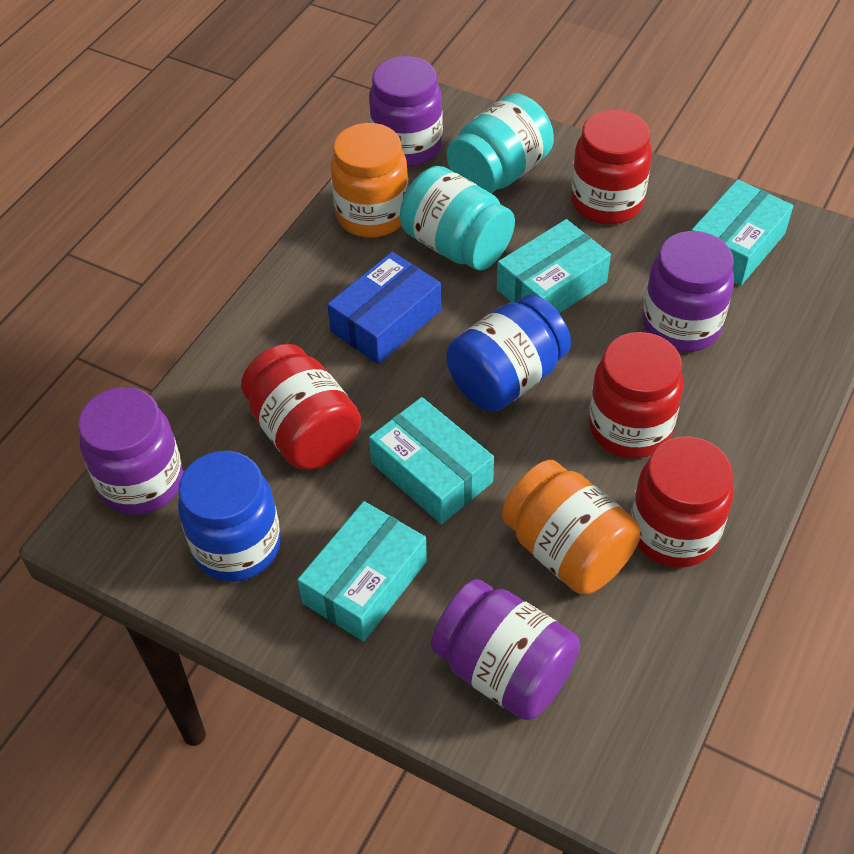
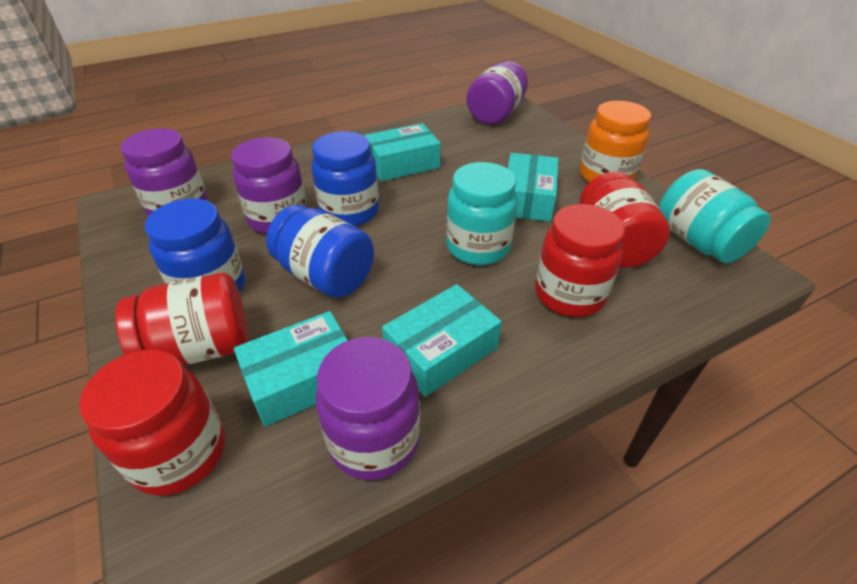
blue box: [327,252,441,364] = 1 -> none = 0
blue jar: [178,451,281,582] [446,294,571,412] = 2 -> [145,198,245,293] [266,205,374,298] [311,131,379,226] = 3
orange jar: [331,123,409,238] [502,460,641,595] = 2 -> [580,101,651,182] = 1

